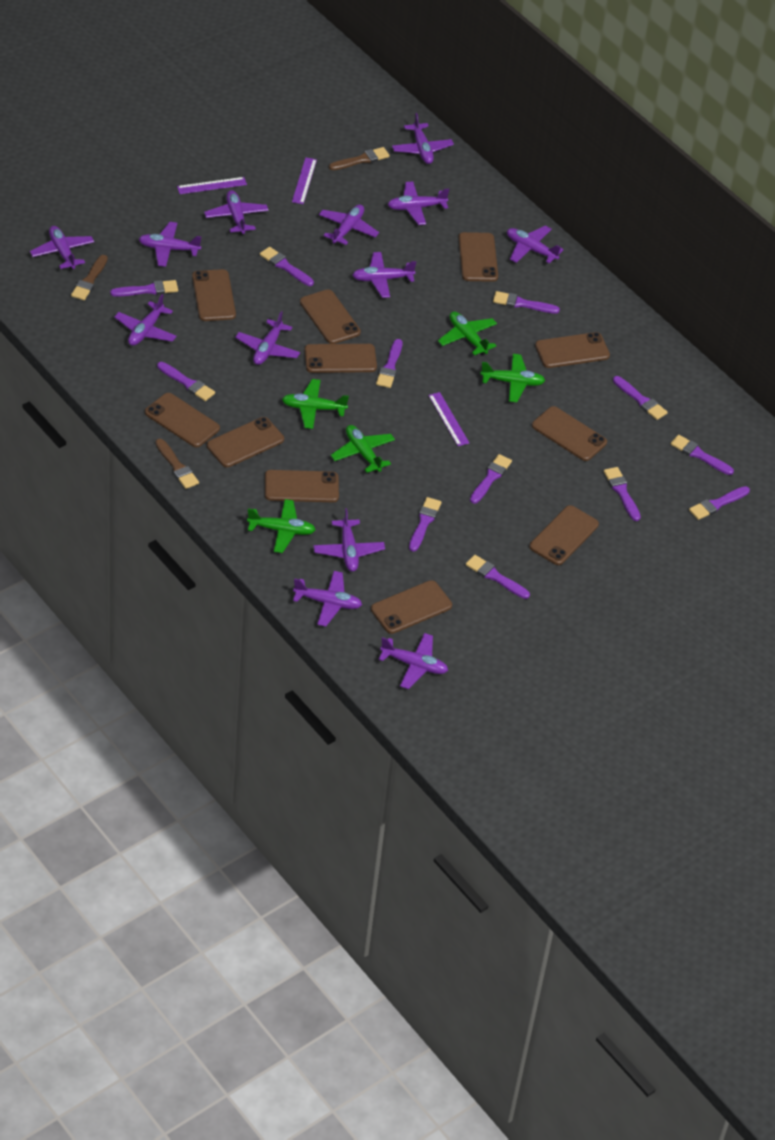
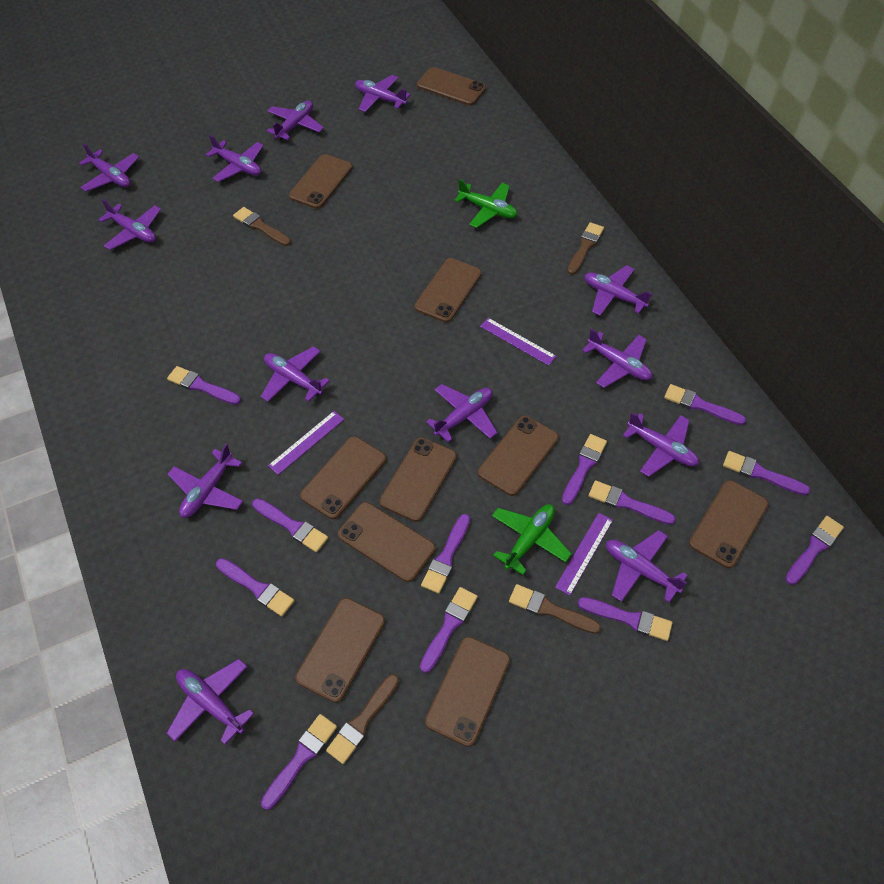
brown brush: [71,255,108,300] [156,439,199,489] [329,147,390,170] = 3 -> [233,207,291,246] [326,674,399,764] [509,584,601,634] [567,222,604,275] = 4
brown phone: [145,393,220,447] [192,269,236,321] [207,417,284,467] [265,470,339,502] [300,289,361,344] [304,344,377,373] [371,580,452,634] [458,232,498,282] [529,505,599,565] [532,406,607,461] [535,332,610,368] = 11 -> [289,154,352,209] [295,598,385,703] [300,436,386,519] [338,502,435,582] [379,437,457,522] [414,258,482,323] [417,67,486,106] [425,637,510,747] [478,416,559,496] [689,480,768,568] = 10
green plane: [247,499,316,553] [282,379,349,429] [330,425,395,473] [438,311,497,355] [480,354,545,402] = 5 -> [454,179,517,228] [492,504,572,575] = 2

